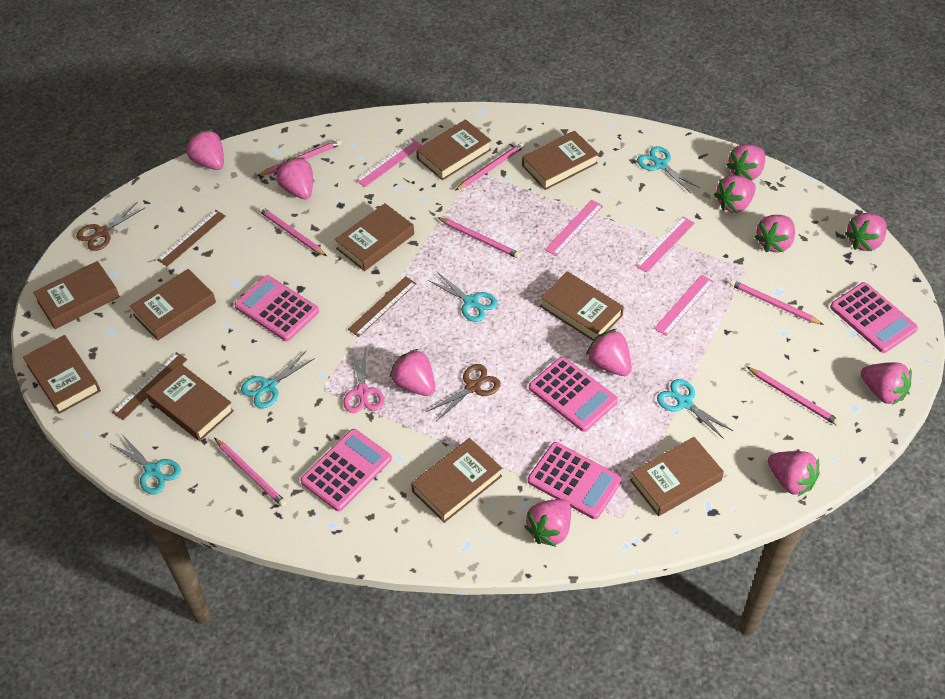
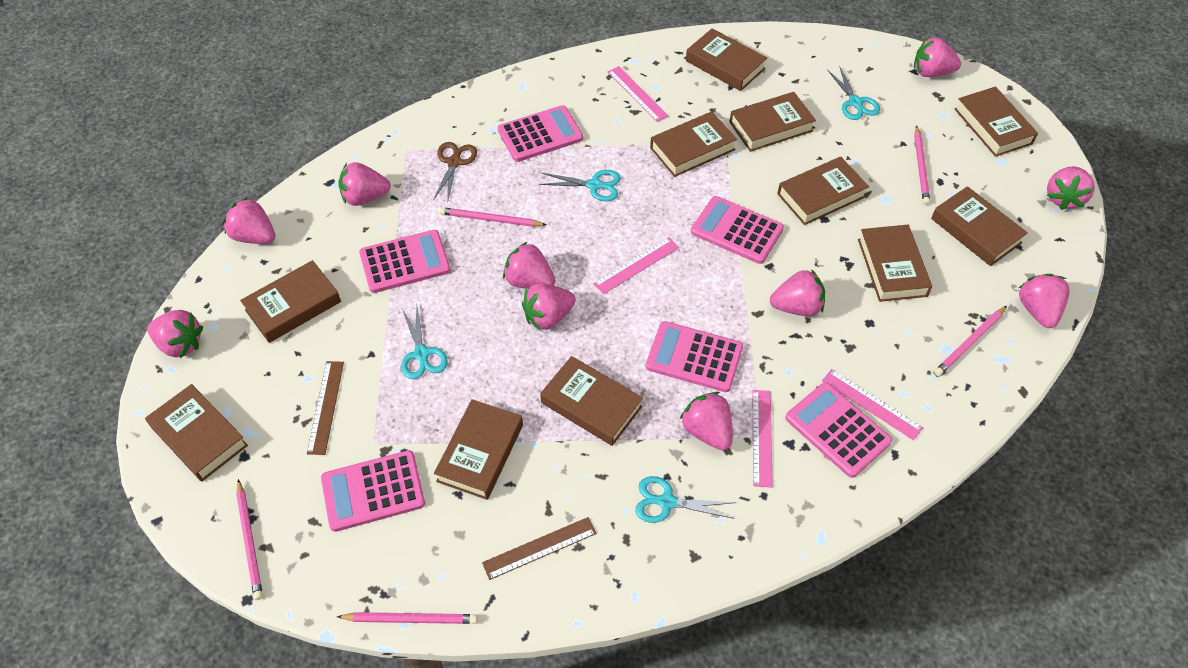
brown book: [23,335,101,414] [33,261,120,329] [130,269,216,341] [146,363,234,441] [335,203,414,271] [411,438,502,523] [416,119,492,180] [522,131,599,190] [540,271,624,341] [630,437,724,516] = 10 -> [145,384,248,482] [240,260,341,343] [434,399,523,500] [540,356,643,446] [650,111,737,177] [686,28,767,91] [730,92,816,152] [777,157,869,225] [858,225,932,302] [931,186,1028,266] [954,87,1038,157] = 11
brown ruler: [112,352,187,420] [157,210,226,267] [348,276,417,337] = 3 -> [307,361,344,455] [482,517,596,580] = 2
brown scissors: [76,202,145,251] [427,364,501,420] = 2 -> [433,142,477,203] = 1
pink calculator: [235,275,319,341] [300,429,392,511] [528,442,622,519] [529,357,618,432] [830,282,918,353] = 5 -> [321,450,425,532] [359,230,450,293] [498,105,583,162] [646,321,743,392] [691,196,784,264] [785,382,892,478] = 6
pink pencil: [214,438,287,507] [258,140,341,176] [258,207,327,256] [437,217,521,258] [455,142,525,191] [730,280,824,325] [747,367,840,426] = 7 -> [236,479,263,600] [337,612,478,624] [439,207,546,227] [914,125,930,205] [934,306,1007,376] = 5
pink scissors: [343,347,384,413] = 1 -> none = 0
pink strawberry: [186,129,224,170] [276,157,313,199] [390,349,435,396] [524,499,571,547] [586,329,632,376] [714,175,756,213] [726,144,765,180] [755,215,795,252] [768,451,820,496] [844,213,887,251] [861,362,912,405] = 11 -> [147,310,203,358] [223,197,275,244] [338,162,391,206] [503,242,556,289] [522,284,576,331] [680,392,733,450] [770,269,825,316] [914,37,961,77] [1019,274,1070,328] [1047,166,1095,210] = 10
turquoise scissors: [111,435,181,495] [241,351,315,408] [428,271,497,322] [637,146,700,193] [657,379,733,439] = 5 -> [401,307,448,379] [539,170,621,201] [635,476,736,523] [827,66,880,120] = 4

